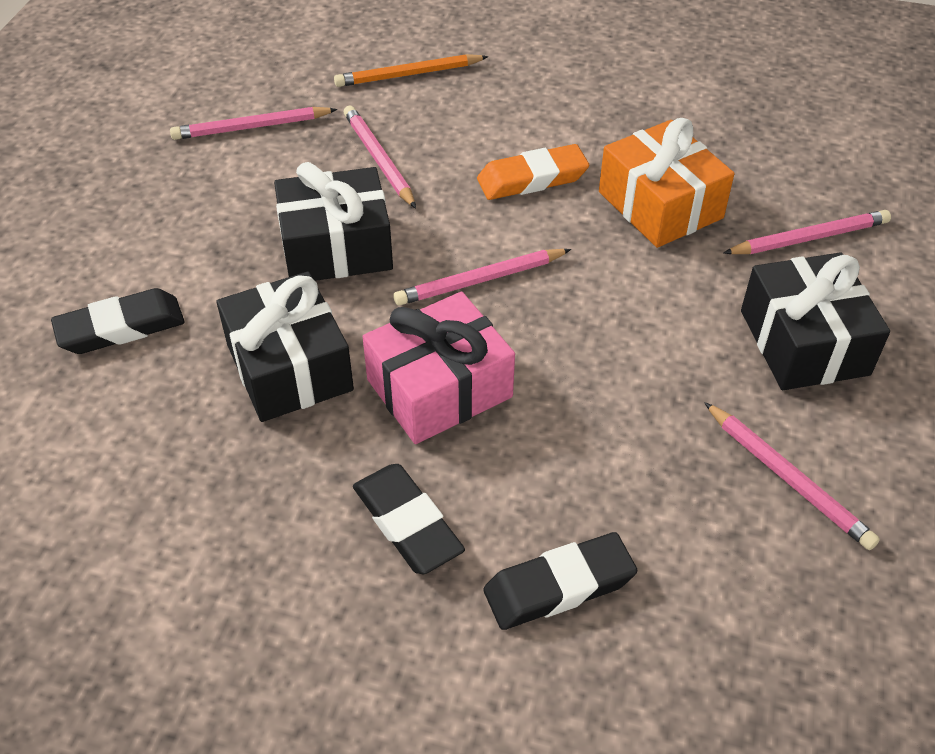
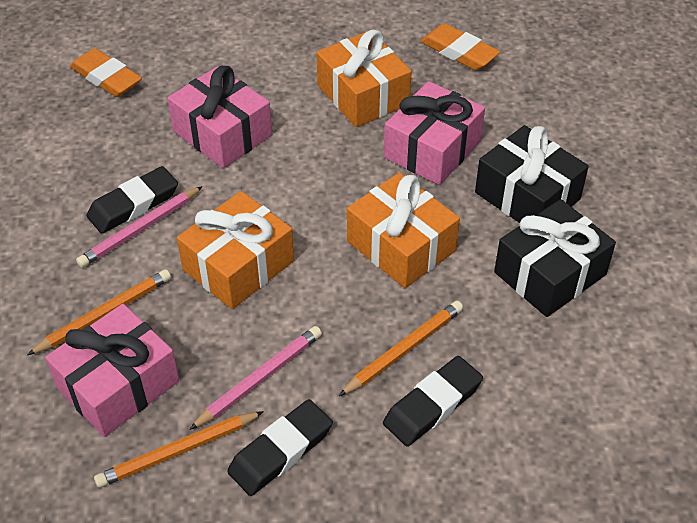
black gift: [216,271,354,422] [274,162,393,281] [741,253,890,390] = 3 -> [475,125,589,223] [494,199,616,317] = 2
orange eraser: [477,144,589,200] = 1 -> [70,48,142,97] [420,23,500,70] = 2
orange gift: [599,118,734,248] = 1 -> [177,191,294,309] [316,30,412,127] [347,172,460,288] = 3
orange pencil: [334,54,488,87] = 1 -> [27,269,171,355] [94,411,264,488] [339,301,463,396] = 3
pink gift: [363,292,515,444] = 1 -> [45,304,179,437] [167,66,272,168] [384,81,485,185] = 3
pink pencil: [170,107,337,140] [344,106,416,208] [393,249,571,306] [704,402,880,550] [724,210,891,254] = 5 -> [76,186,203,268] [189,326,322,430] = 2

